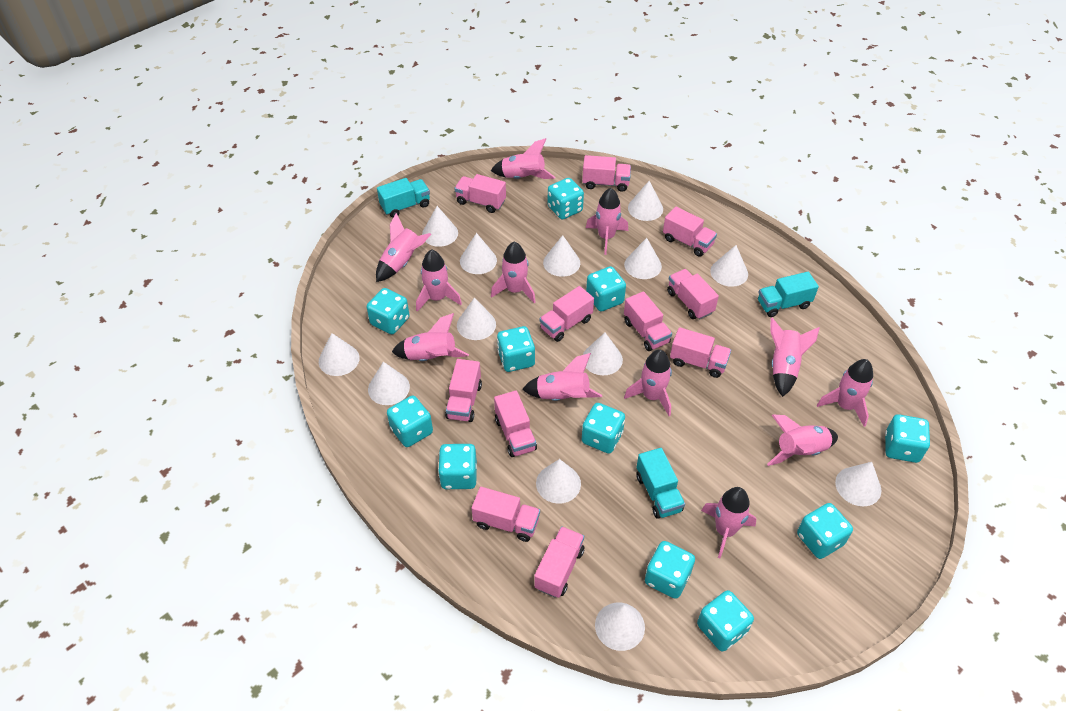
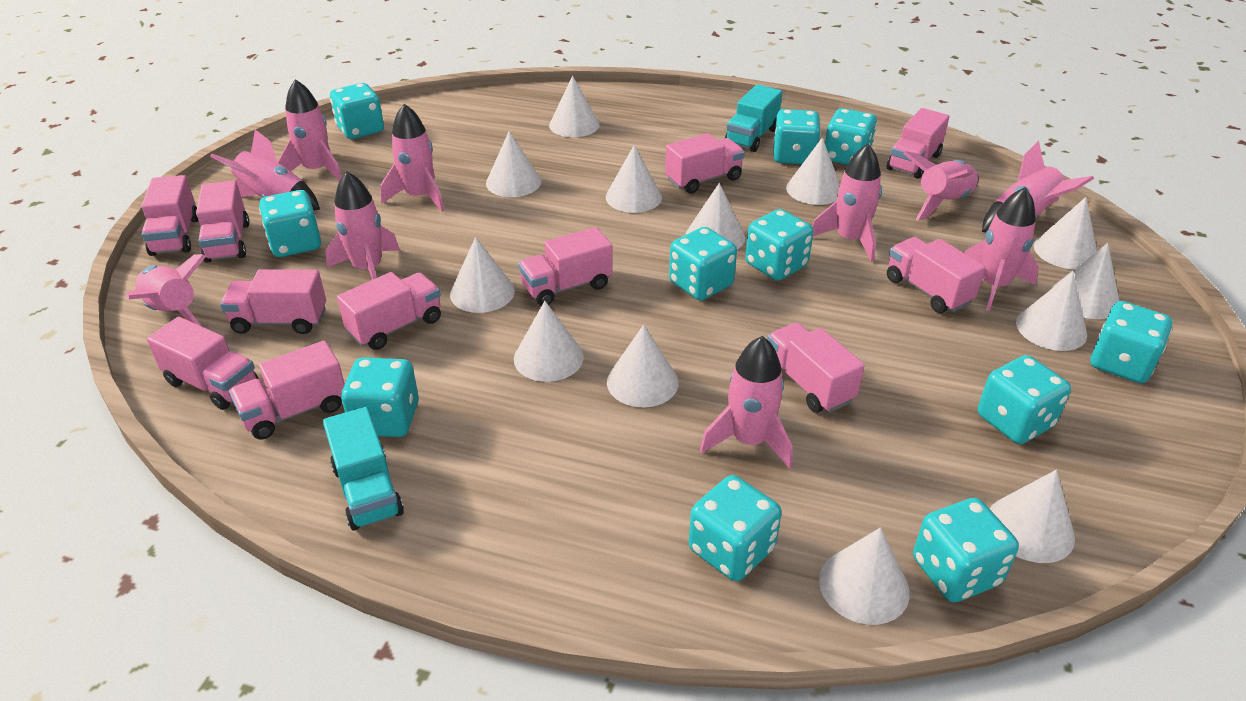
pink rocket: [376,213,431,282] [392,313,469,361] [416,249,462,312] [491,138,555,179] [491,242,536,303] [522,353,602,401] [586,188,628,255] [624,349,672,416] [701,487,756,558] [767,414,838,466] [770,317,820,397] [817,359,873,427] = 12 -> [126,254,206,326] [210,130,320,211] [278,79,342,181] [325,171,400,280] [380,104,445,212] [700,336,793,469] [812,144,882,262] [903,151,979,220] [964,187,1039,311] [982,141,1094,232] = 10
turquoise truck: [377,178,430,218] [636,448,685,519] [758,272,819,317] = 3 -> [323,407,404,531] [725,84,782,152] = 2

